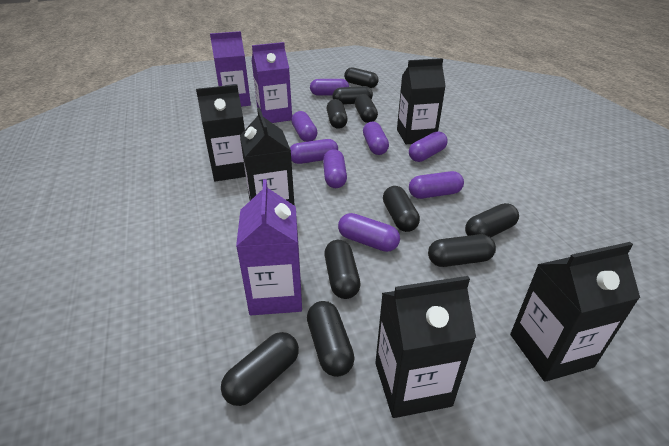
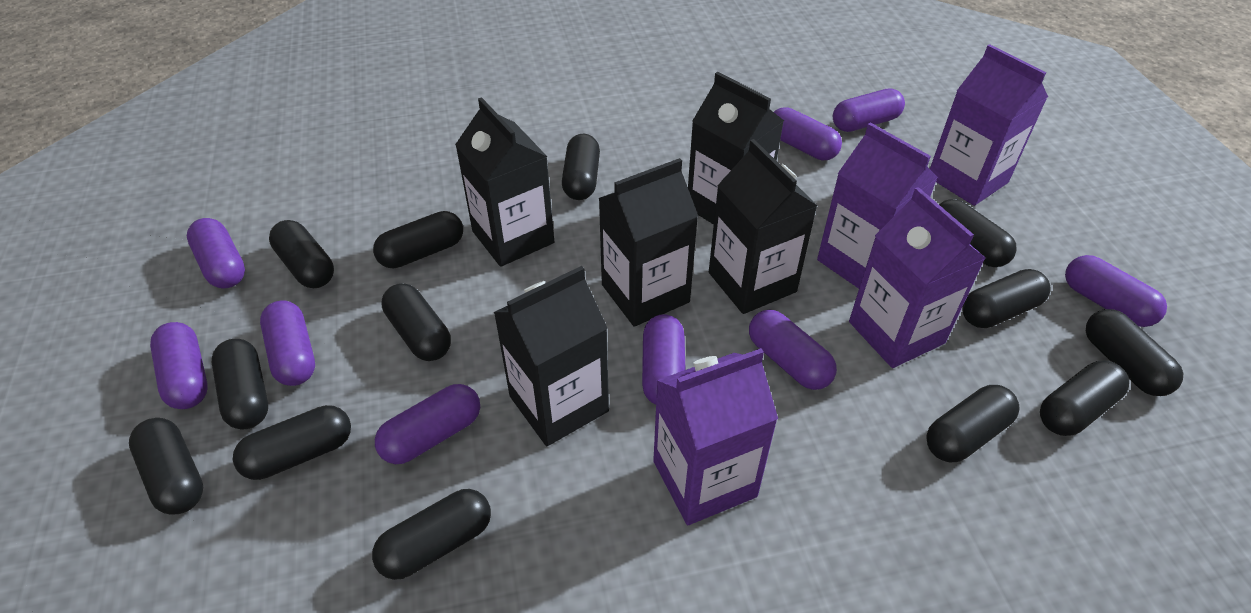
black capsule: [221,332,299,406] [307,301,355,377] [324,240,361,299] [327,99,348,129] [332,86,373,105] [344,67,379,88] [355,94,378,123] [383,186,420,232] [428,234,496,267] [465,203,519,238] = 10 -> [129,418,203,514] [212,339,268,430] [233,405,351,480] [269,220,334,288] [372,489,491,580] [373,211,463,268] [381,283,451,361] [562,134,600,200] [926,385,1020,463] [939,199,1017,267] [962,269,1051,328] [1040,361,1129,436] [1086,309,1183,396] = 13
purple capsule: [290,139,338,164] [291,111,318,142] [310,79,349,96] [323,149,347,188] [338,213,400,252] [363,122,389,155] [409,131,448,162] [409,171,464,199] = 8 -> [150,322,208,409] [187,218,245,289] [260,301,315,386] [375,384,480,464] [642,314,686,405] [749,309,837,390] [774,107,842,160] [833,88,905,132] [1065,255,1167,327] = 9
purple carton: [210,31,251,107] [236,179,302,315] [252,42,292,123] = 3 -> [653,348,778,525] [817,122,938,289] [849,187,986,368] [930,44,1048,206] = 4

